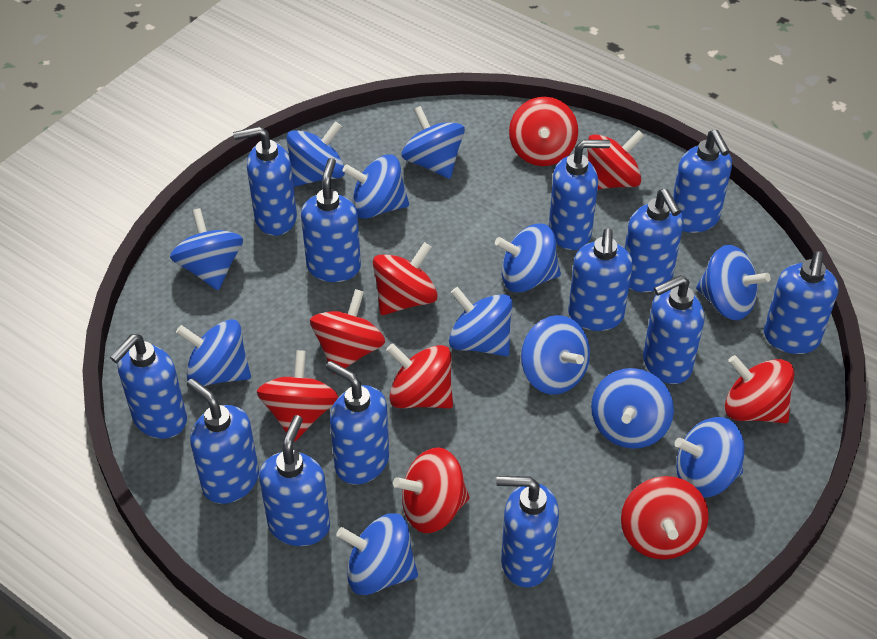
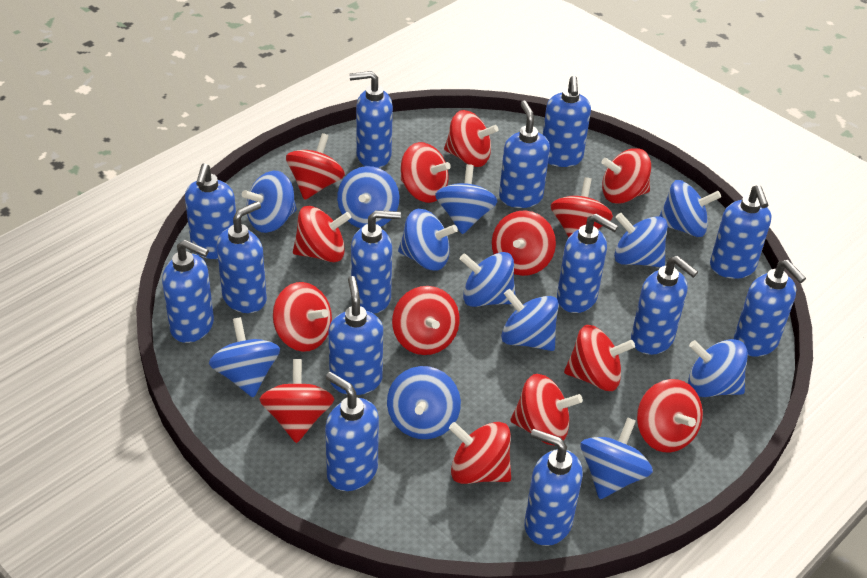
blue soap dispenser: [110,334,187,439] [187,379,259,504] [233,126,297,236] [259,415,330,546] [301,158,361,282] [326,361,389,484] [496,476,559,588] [549,140,610,250] [568,229,633,331] [625,189,684,292] [643,275,704,384] [673,130,732,233] [764,251,839,354] = 13 -> [162,240,214,343] [185,163,236,259] [217,201,267,313] [325,372,379,491] [328,276,383,395] [349,71,393,168] [351,210,401,314] [499,101,550,208] [524,429,583,546] [543,76,591,167] [557,214,618,313] [631,256,698,355] [710,185,772,279] [734,260,806,357] = 14
red spinning top: [257,350,338,442] [310,289,385,375] [373,242,438,315] [386,343,453,408] [393,447,470,533] [509,97,578,166] [587,130,645,189] [621,476,709,560] [725,355,795,423] = 9 -> [260,359,334,443] [273,282,332,352] [286,133,345,200] [293,206,351,262] [392,286,460,355] [401,142,451,203] [444,110,498,167] [449,422,511,484] [492,211,556,276] [510,374,583,446] [550,177,613,237] [564,325,635,391] [601,148,651,204] [637,379,703,452] = 14

